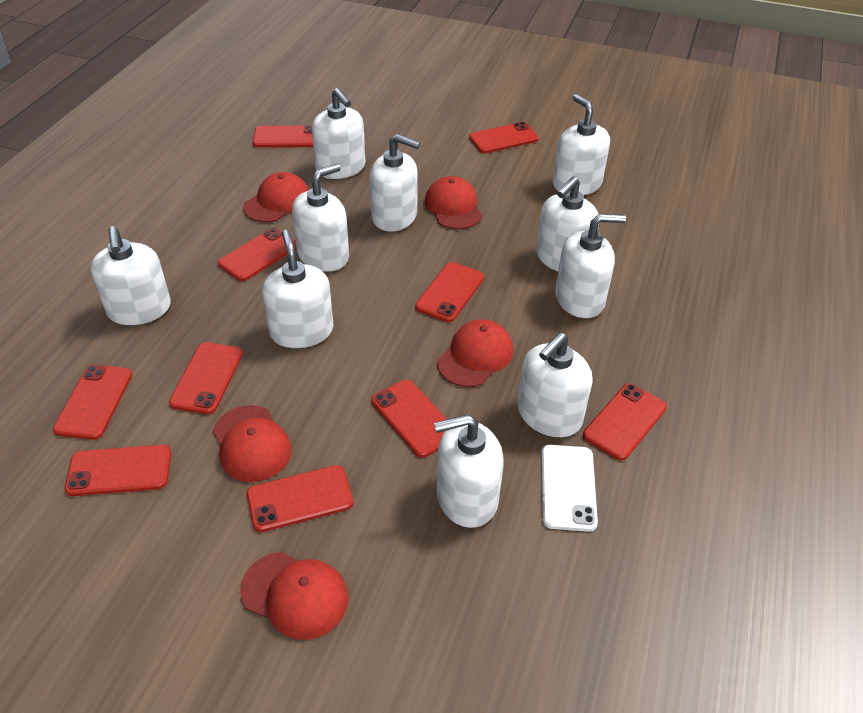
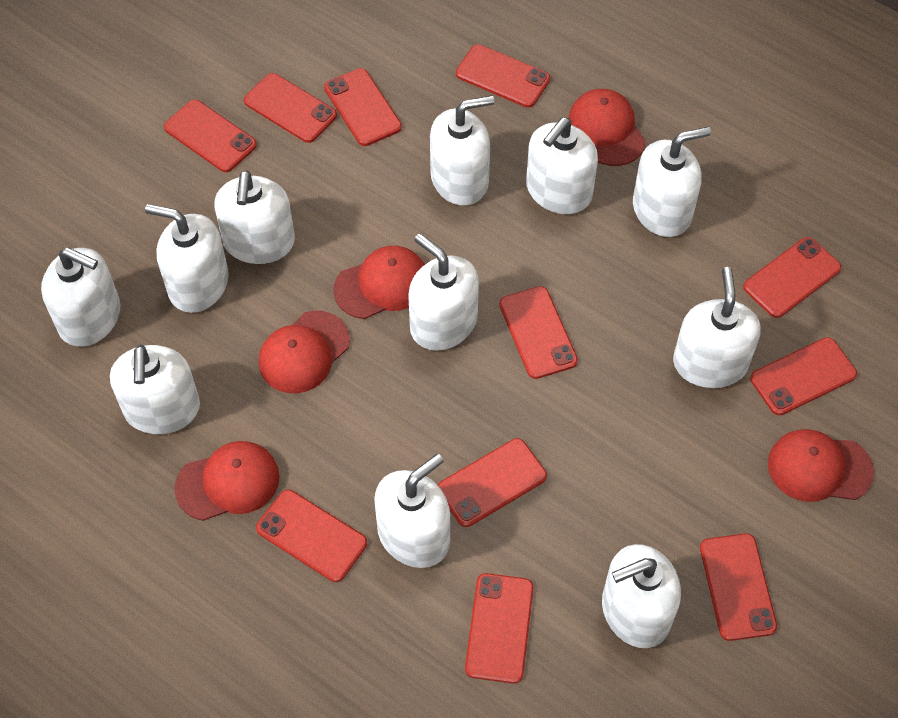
red phone: [53,365,132,440] [65,445,171,496] [169,342,243,414] [218,228,297,281] [247,465,353,532] [253,125,313,148] [371,379,447,458] [415,262,484,322] [469,122,539,154] [583,383,667,461] = 10 -> [164,99,257,172] [244,73,337,143] [256,489,367,582] [324,68,402,146] [438,438,547,527] [456,44,550,108] [465,573,534,684] [499,286,578,379] [700,533,777,641] [743,237,841,318] [750,337,857,415] = 11
white phone: [541,445,598,532] = 1 -> none = 0
white soap dispenser: [91,226,171,325] [262,230,334,348] [292,163,349,272] [312,88,365,179] [370,134,420,232] [434,414,503,528] [517,333,593,437] [536,177,599,271] [553,94,610,195] [555,214,626,318] = 10 -> [41,248,120,347] [110,345,200,434] [145,204,229,313] [215,170,295,264] [374,454,450,568] [408,234,479,351] [430,95,494,206] [526,117,598,214] [602,544,681,648] [633,127,711,237] [673,267,761,388] = 11

